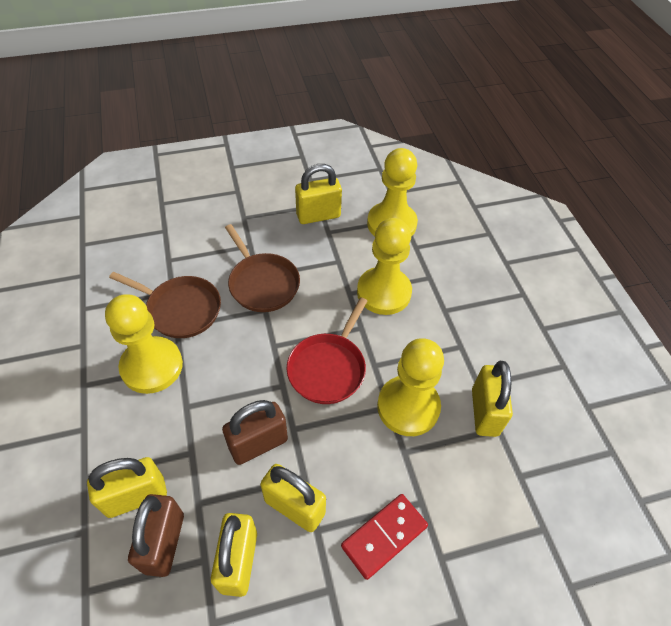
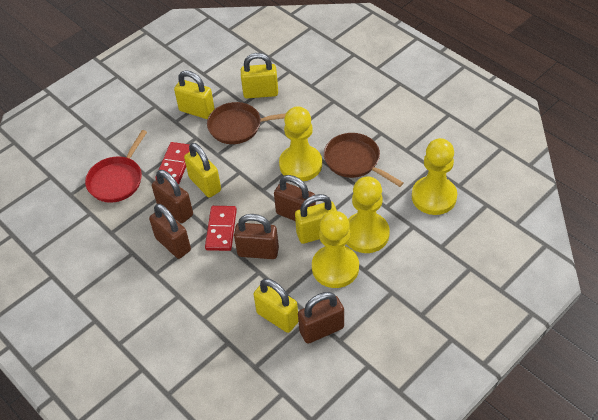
brown padlock: [128,494,184,577] [222,400,288,465] = 2 -> [149,204,191,259] [152,170,193,223] [234,214,279,259] [274,175,316,221] [298,292,344,344] = 5
red domino: [341,494,428,580] = 1 -> [155,142,190,184] [205,206,237,251] = 2

